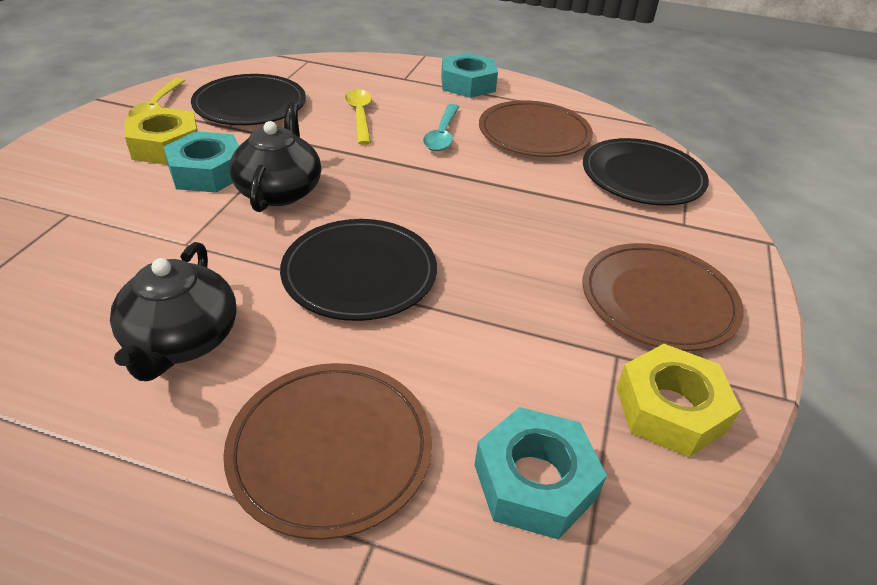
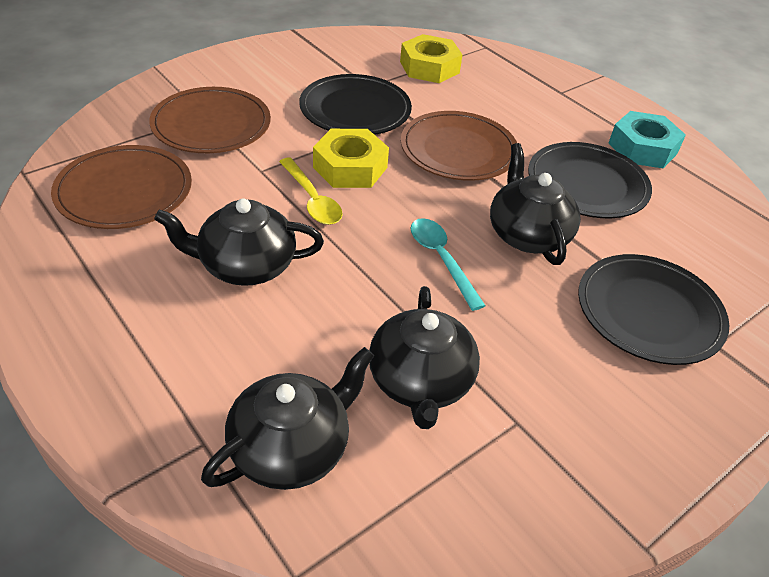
black teapot: [110,242,237,381] [229,102,321,212] = 2 -> [154,198,324,286] [201,347,374,490] [369,286,480,429] [490,143,581,265] = 4
turquoise nut: [163,131,239,193] [441,53,498,98] [474,407,607,540] = 3 -> [609,111,686,168] = 1
yellow spoon: [128,78,185,117] [345,89,372,145] = 2 -> [279,158,343,225] = 1

